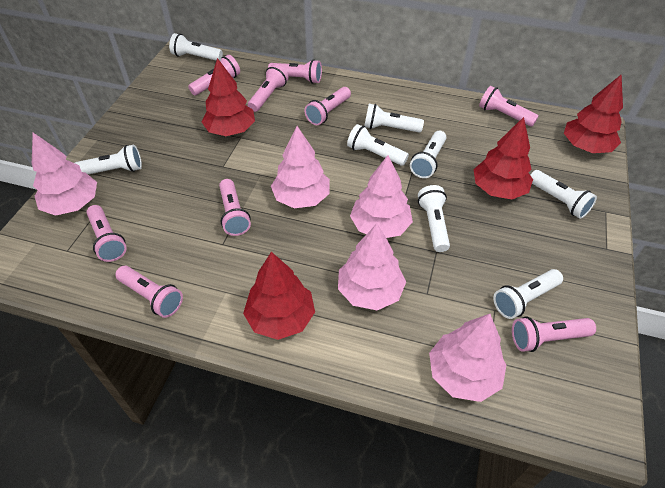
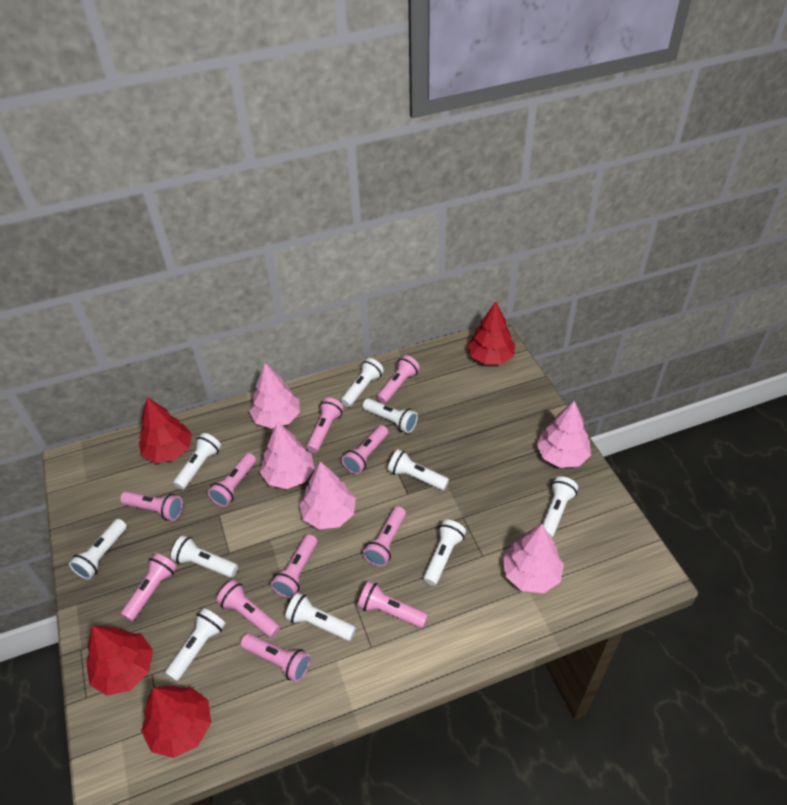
pink flashlight: [86,205,127,262] [115,266,183,318] [188,55,240,95] [219,179,251,236] [248,64,289,112] [268,59,322,84] [304,87,351,125] [479,86,539,126] [512,317,596,352] = 9 -> [120,491,183,521] [121,553,177,621] [208,453,256,507] [216,580,280,638] [240,633,310,682] [271,534,317,598] [306,398,344,453] [342,425,388,474] [358,581,428,628] [363,506,406,567] [377,355,420,404] = 11
white flashlight: [75,145,142,174] [169,33,223,61] [347,124,409,166] [364,104,424,133] [410,131,447,178] [418,185,450,252] [493,269,563,319] [530,170,597,219] = 8 -> [69,519,127,579] [165,608,226,681] [171,535,238,578] [173,433,221,490] [285,593,356,641] [341,358,384,407] [362,398,418,433] [388,449,449,490] [423,519,466,586] [542,476,578,538] = 10

